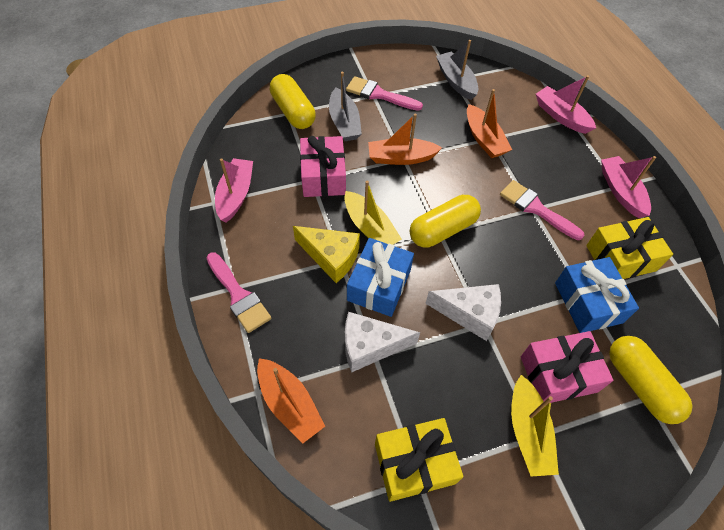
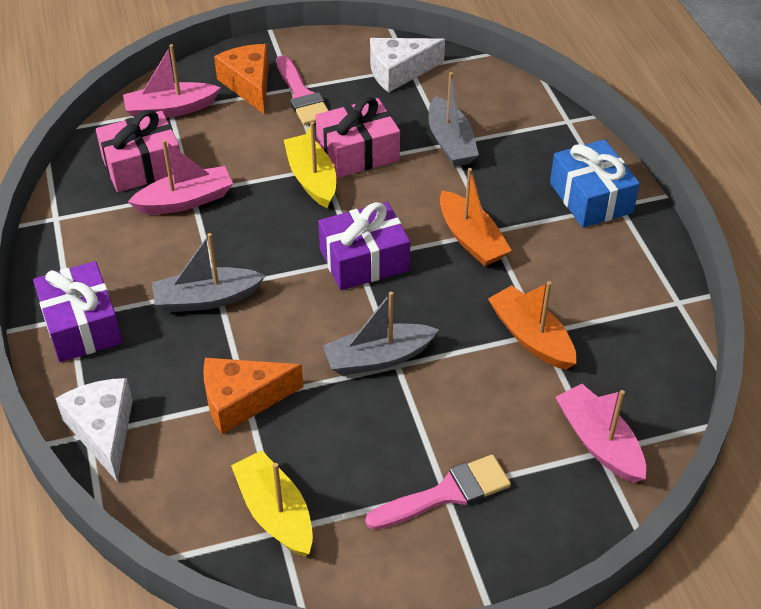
blue gift: [347,238,414,317] [555,257,639,333] = 2 -> [550,139,640,228] = 1
grey boat: [329,72,362,141] [436,40,478,100] = 2 -> [152,233,266,313] [322,292,439,375] [428,72,479,167] = 3
orange boat: [257,358,325,444] [368,113,442,165] [467,89,512,158] = 3 -> [440,168,512,266] [488,281,576,370] = 2
orange cheese: none = 0 -> [203,358,303,434] [214,44,269,114] = 2
pink brush: [206,252,271,333] [346,76,423,111] [500,180,585,240] = 3 -> [276,55,329,126] [365,455,511,530] = 2
purple gift: none = 0 -> [33,261,122,362] [318,202,410,290] = 2
yellow capsule: [270,74,316,129] [410,195,481,248] [609,336,692,424] = 3 -> none = 0
yellow cheese: [293,226,360,283] = 1 -> none = 0
yellow gift: [375,418,463,502] [586,217,673,279] = 2 -> none = 0

